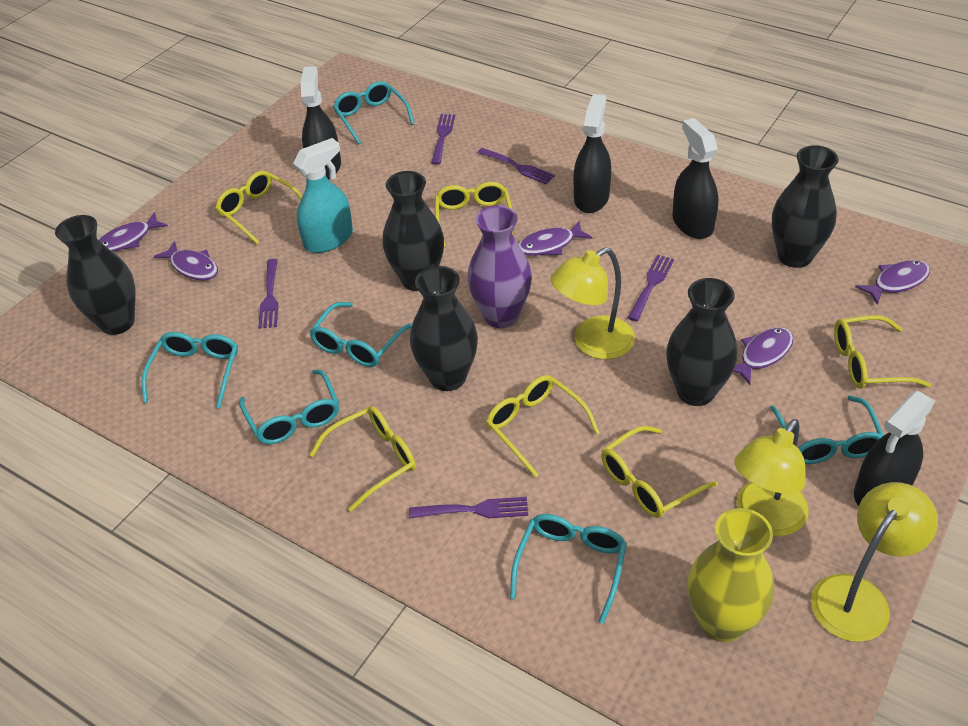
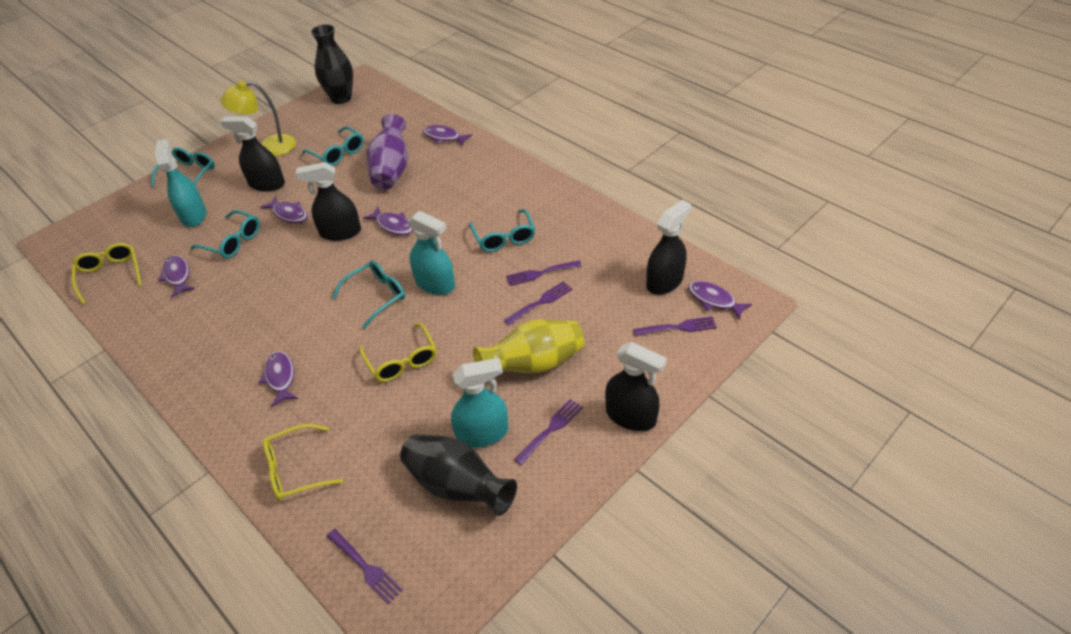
black vase: [55,215,136,335] [382,171,444,291] [410,266,478,391] [666,278,738,406] [772,145,839,268] = 5 -> [311,24,353,104] [400,434,517,516] = 2
purple fish: [99,212,168,252] [153,241,218,280] [518,221,592,256] [733,327,793,385] [855,260,930,305] = 5 -> [158,255,195,298] [259,351,298,407] [260,196,307,223] [363,207,413,235] [423,125,472,146] [688,281,752,320] = 6
turquoise glasses: [142,332,238,408] [239,370,339,444] [309,302,412,367] [333,81,414,144] [510,514,627,624] [770,396,884,464] = 6 -> [151,147,215,187] [190,210,260,258] [302,126,364,166] [332,261,405,329] [469,209,535,252] = 5
turquoise spray bottle: [293,138,353,253] = 1 -> [155,139,206,227] [408,210,455,295] [451,358,509,448] = 3
yellow glasses: [215,171,302,244] [309,406,416,512] [435,182,513,247] [486,375,600,477] [601,426,718,518] [834,315,931,389] = 6 -> [72,243,142,304] [263,424,344,501] [359,323,437,382] = 3
yellow lamp: [550,247,635,359] [734,419,809,536] [811,482,938,642] = 3 -> [220,81,296,156] = 1

